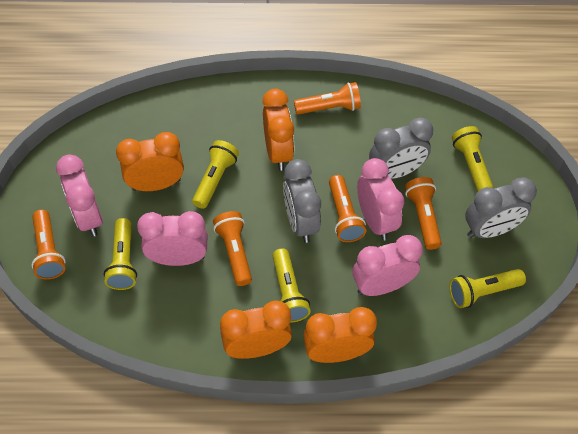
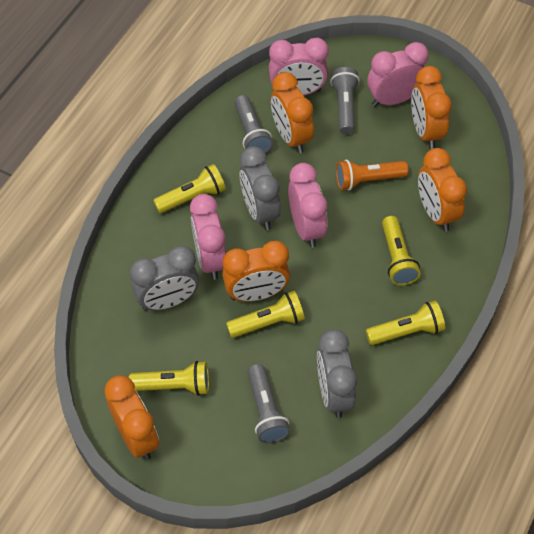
grey flashlight: none = 0 -> [235,95,273,153] [247,364,290,443] [330,67,360,134] = 3
orange clock: [116,132,184,191] [220,300,292,359] [262,89,294,171] [303,307,377,363] = 4 -> [104,375,159,460] [222,241,290,302] [271,72,314,153] [411,66,452,149] [418,148,467,232] = 5
orange flashlight: [31,210,66,280] [213,211,252,286] [294,82,361,115] [329,175,366,242] [405,177,442,250] = 5 -> [336,159,408,190] = 1

